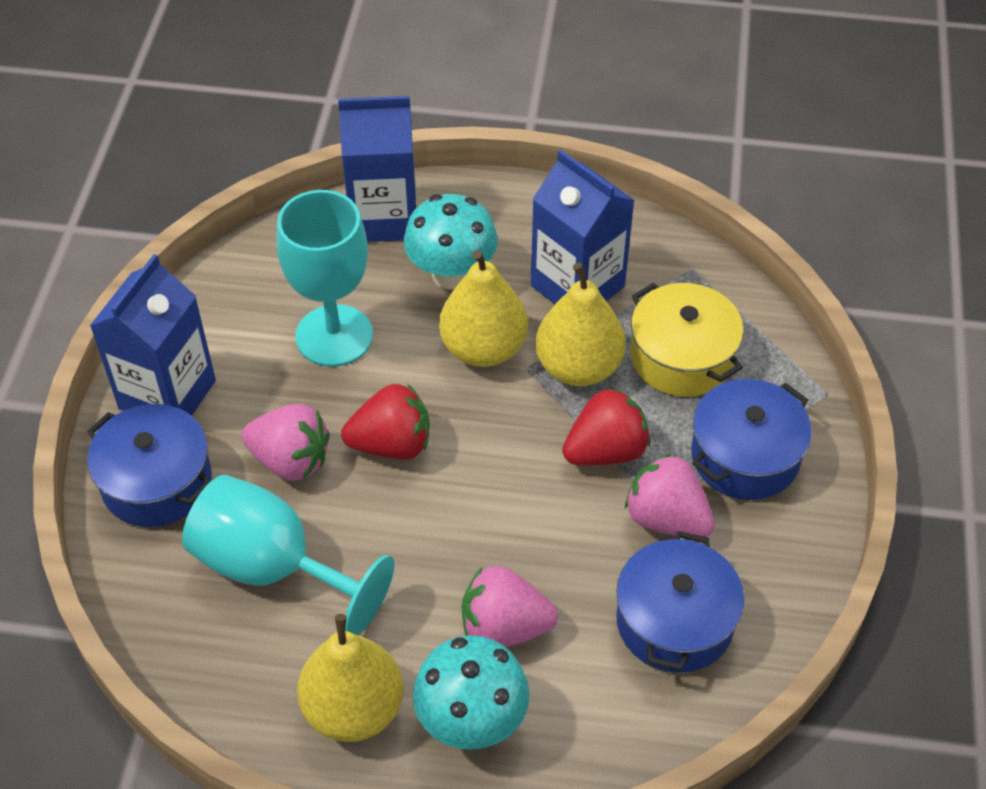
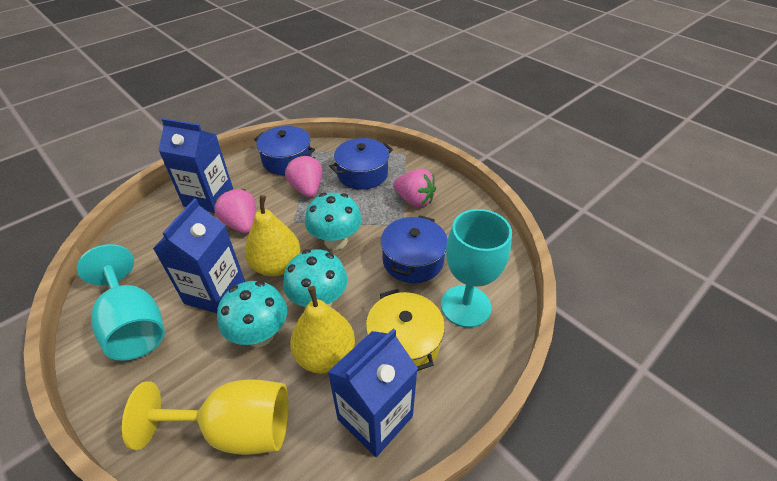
red strawberry: [341,383,430,460] [562,387,650,465] = 2 -> none = 0
turquoise mushroom: [404,194,498,290] [413,635,530,750] = 2 -> [217,281,287,347] [283,249,348,307] [305,193,362,250] = 3
yellow goblet: none = 0 -> [122,379,289,455] = 1
yellow pear: [297,614,404,742] [439,250,528,367] [535,263,626,386] = 3 -> [245,195,301,276] [290,286,355,374] = 2

